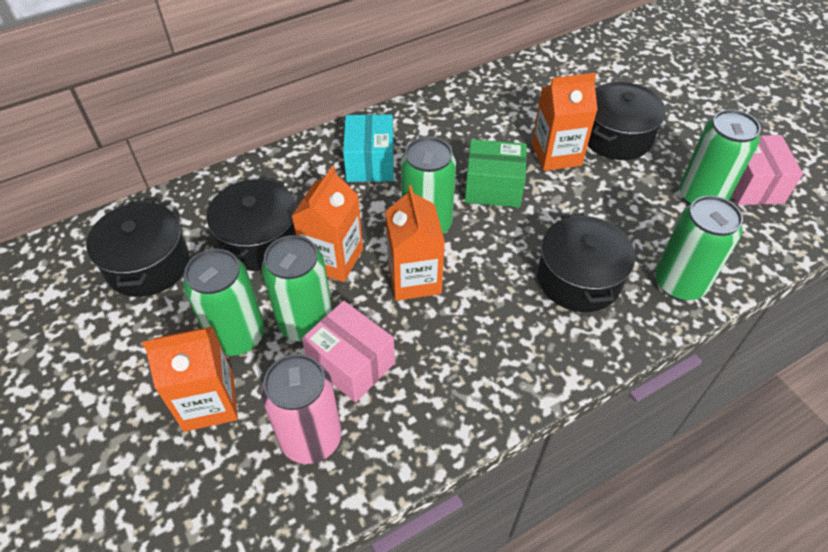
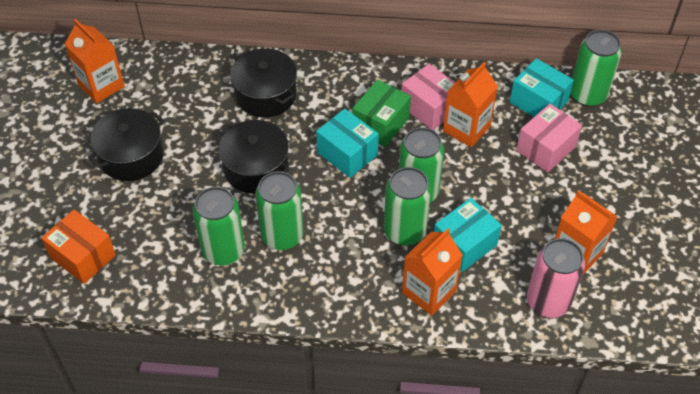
black pot: [86,200,189,297] [207,178,296,271] [537,213,635,312] [588,82,666,160] = 4 -> [88,108,164,181] [219,120,289,194] [231,48,297,118] = 3
orange box: none = 0 -> [41,209,116,284] = 1
turquoise box: [343,114,394,182] = 1 -> [316,109,379,178] [434,198,502,272] [510,58,574,117] = 3

